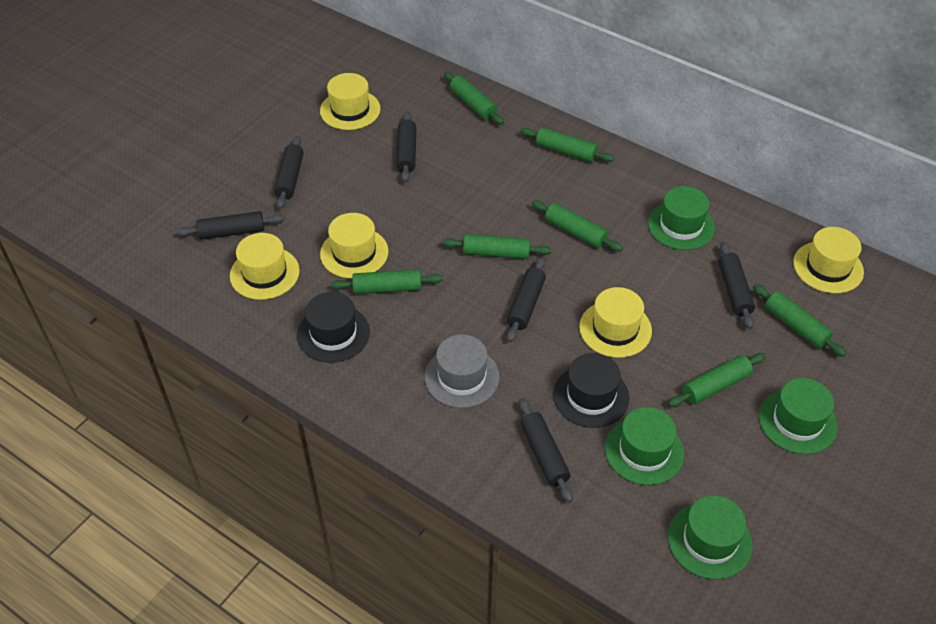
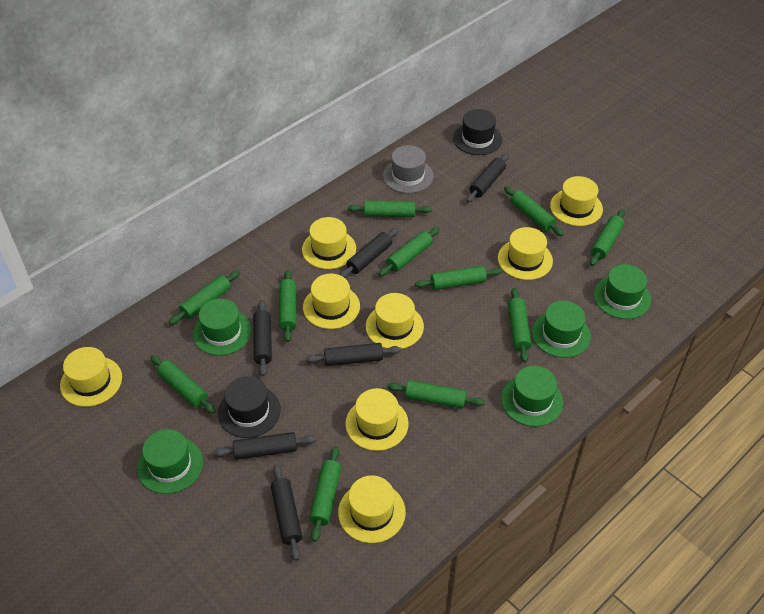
green hat: [605,407,684,485] [648,186,715,250] [668,495,753,580] [759,378,838,454] = 4 -> [137,429,203,494] [193,299,252,356] [501,366,563,427] [532,301,591,358] [594,264,651,319] = 5
green rolling pin: [331,269,443,294] [442,234,551,259] [444,72,504,125] [520,127,614,162] [532,200,623,251] [668,353,766,407] [753,284,847,357] = 7 -> [151,355,216,413] [169,270,240,325] [279,270,297,342] [309,446,341,542] [348,201,432,217] [379,227,440,276] [387,380,485,408] [415,266,502,290] [504,186,564,236] [508,288,532,363] [590,209,625,266] = 11
yellow hat: [230,233,300,300] [320,73,381,130] [320,213,388,278] [579,287,652,358] [793,227,864,293] = 5 -> [60,347,122,407] [302,217,356,269] [303,274,360,329] [338,476,406,543] [345,388,409,451] [366,293,424,349] [498,227,553,280] [550,176,603,226] = 8

